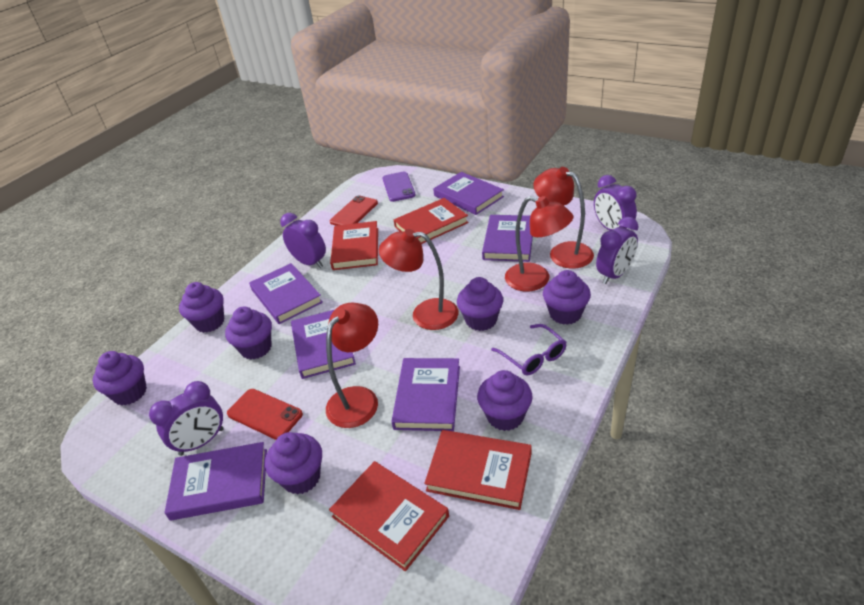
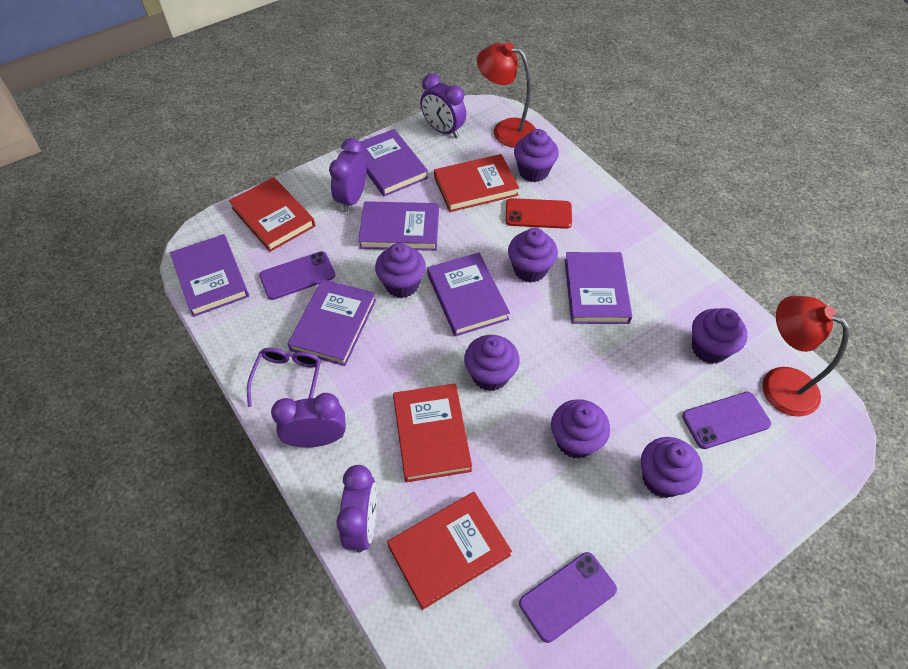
purple phone: [383,172,416,202] = 1 -> [259,251,335,300] [519,552,617,643] [682,392,771,449] = 3
red lamp: [326,303,378,428] [379,229,459,330] [505,196,574,292] [533,167,594,269] = 4 -> [477,42,536,148] [762,295,849,417] = 2
red phone: [227,389,303,440] [330,195,378,226] = 2 -> [506,198,572,229] = 1

